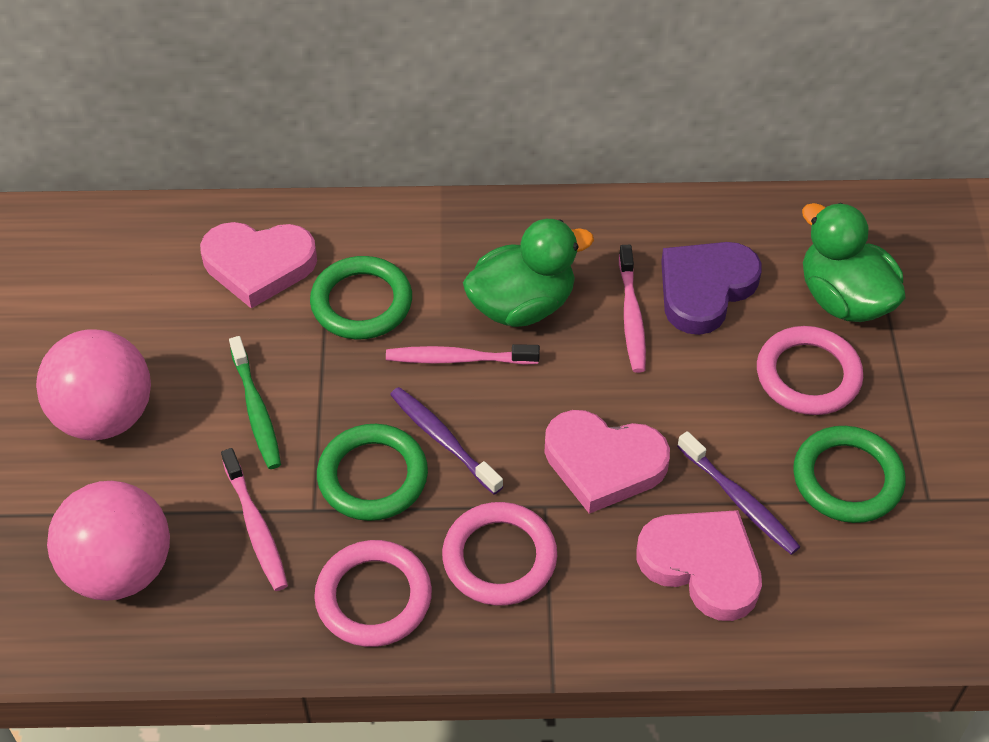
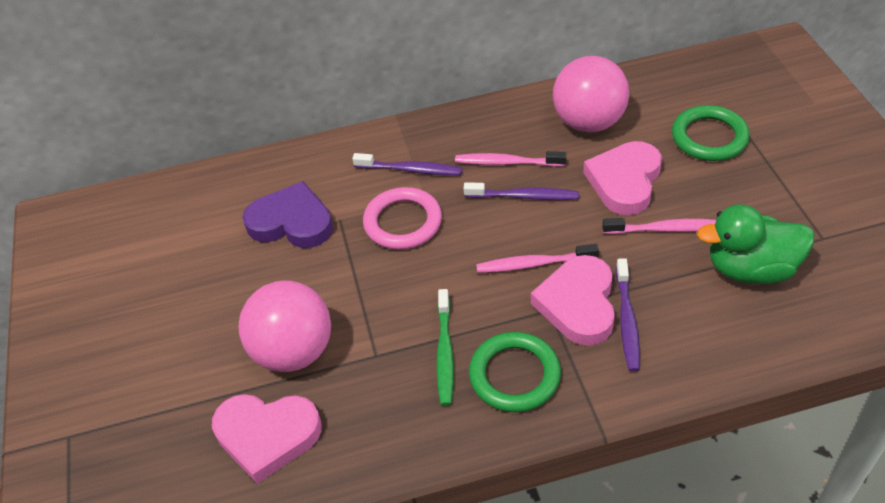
green duck: [463,219,594,327] [802,203,905,322] = 2 -> [697,204,814,284] = 1
green ring: [310,256,412,340] [317,424,428,521] [793,426,906,523] = 3 -> [469,332,561,412] [672,105,750,161] = 2
pink ring: [314,540,432,647] [442,502,557,606] [757,326,863,415] = 3 -> [363,187,442,250] = 1
purple toothbrush: [390,387,503,495] [677,431,800,555] = 2 -> [352,153,462,175] [464,182,579,200] [616,258,640,372] = 3

